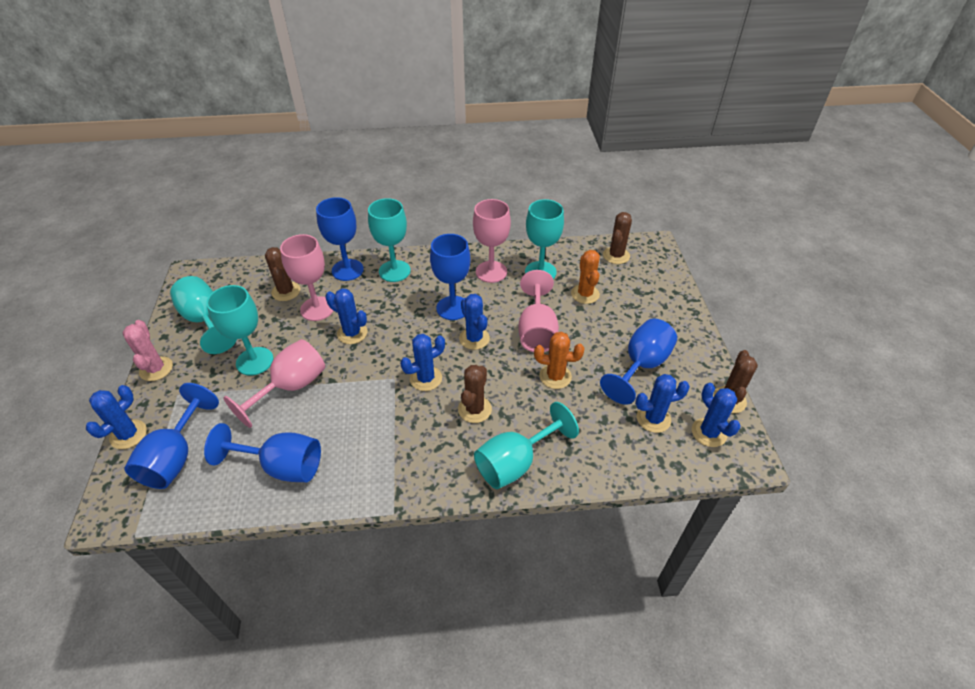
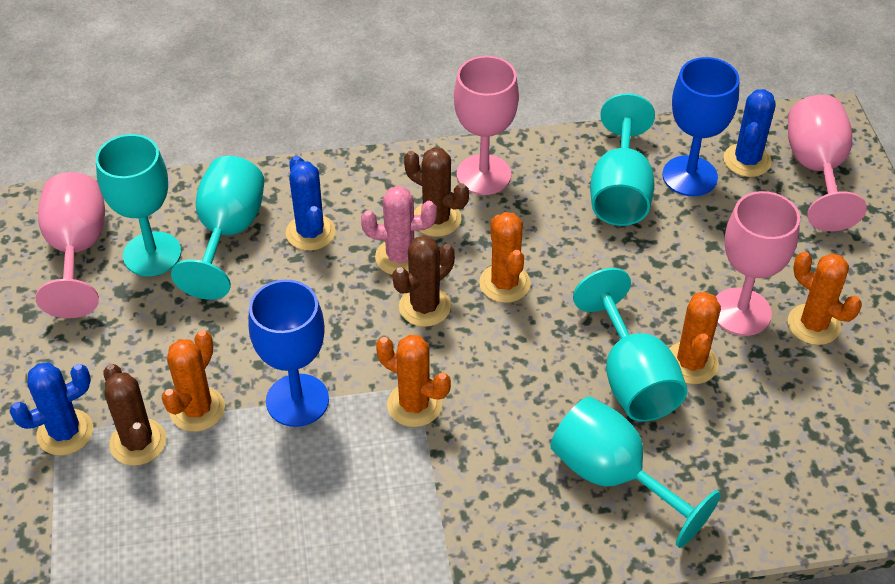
blue cactus: [86,385,147,449] [326,289,367,344] [400,334,445,391] [459,294,490,350] [635,374,690,433] [692,383,741,447] = 6 -> [9,362,93,456] [286,155,336,251] [724,89,775,177] = 3
blue goblet: [124,383,219,489] [204,423,321,482] [316,197,364,281] [430,234,471,320] [600,318,677,405] = 5 -> [248,280,329,427] [662,57,740,196] = 2
brown cactus: [265,247,300,301] [458,365,492,423] [603,212,632,264] [713,350,758,413] = 4 -> [103,364,166,466] [392,235,455,327] [404,147,469,237] = 3
orange cactus: [534,332,584,389] [571,250,600,304] = 2 -> [162,330,225,432] [376,335,451,427] [479,212,531,303] [669,292,721,384] [788,252,862,345] = 5

